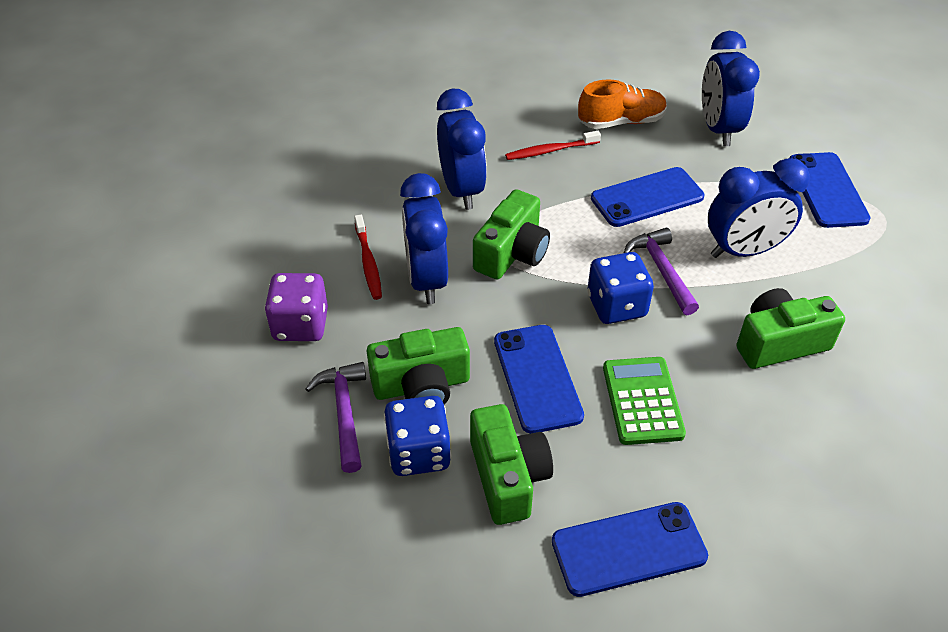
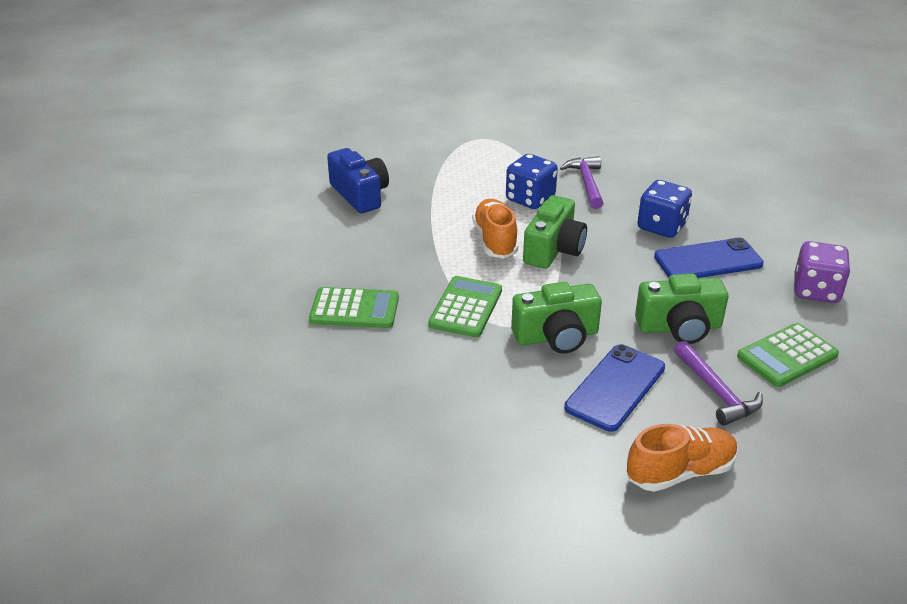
blue camera: none = 0 -> [327,148,389,213] = 1
blue clock: [400,173,448,304] [437,88,487,210] [702,31,760,146] [708,158,810,258] = 4 -> none = 0
blue phone: [494,325,584,434] [552,502,708,597] [591,167,704,227] [789,152,870,228] = 4 -> [564,344,665,432] [654,238,764,278] = 2
green calculator: [603,357,686,445] = 1 -> [309,287,399,328] [428,276,502,337] [737,323,839,387] = 3
green camera: [367,327,470,404] [470,404,553,525] [473,189,550,280] [737,288,845,369] = 4 -> [511,282,602,354] [523,195,587,269] [635,274,728,344] = 3
orange shoe: [578,79,667,129] = 1 -> [472,199,518,258] [627,424,738,492] = 2
red toothbrush: [354,215,382,300] [505,131,601,160] = 2 -> none = 0

